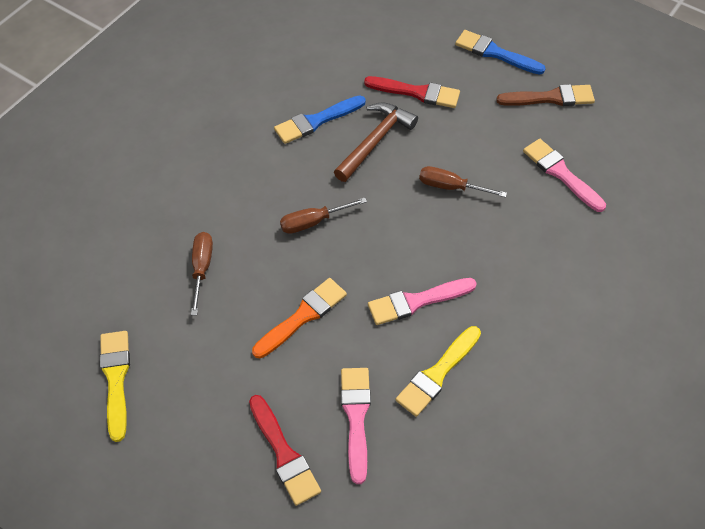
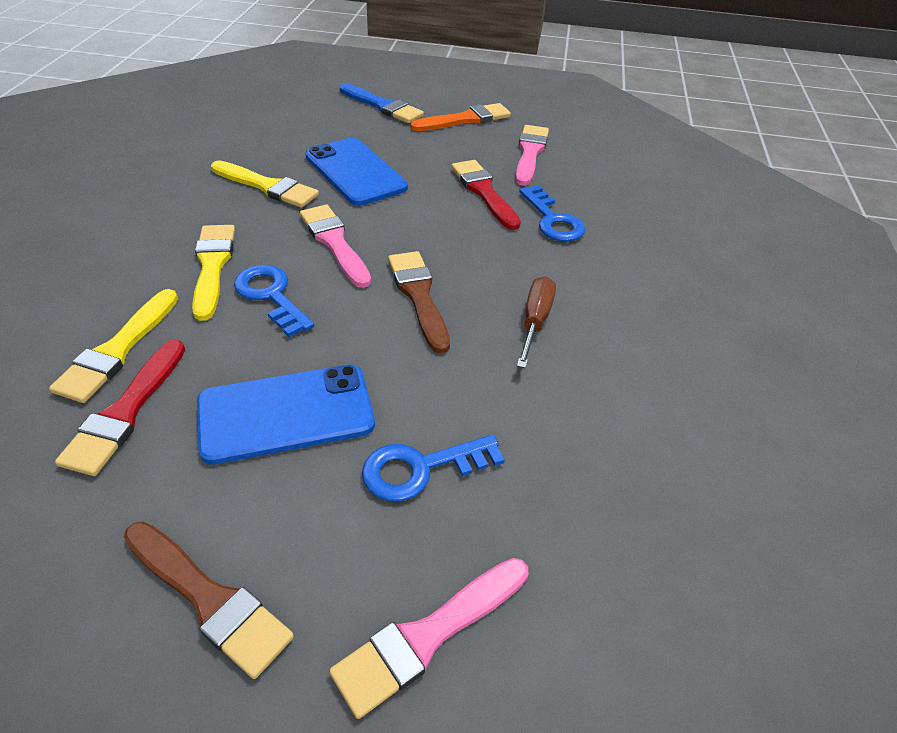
blue brush: [274,95,366,144] [455,30,546,75] = 2 -> [339,83,424,123] = 1
blue key: none = 0 -> [234,265,314,337] [362,434,505,501] [519,185,585,242] = 3
blue phone: none = 0 -> [197,365,375,465] [305,138,408,206] = 2
brown brush: [496,84,595,106] = 1 -> [124,521,294,679] [388,251,450,353] = 2
brown hammer: [334,102,418,182] = 1 -> none = 0
brown screwdriver: [191,232,213,315] [280,197,367,234] [419,166,507,197] = 3 -> [517,276,556,368] = 1
yellow brush: [100,331,130,442] [395,326,481,417] = 2 -> [49,289,178,403] [192,225,235,321] [211,160,319,208] = 3

